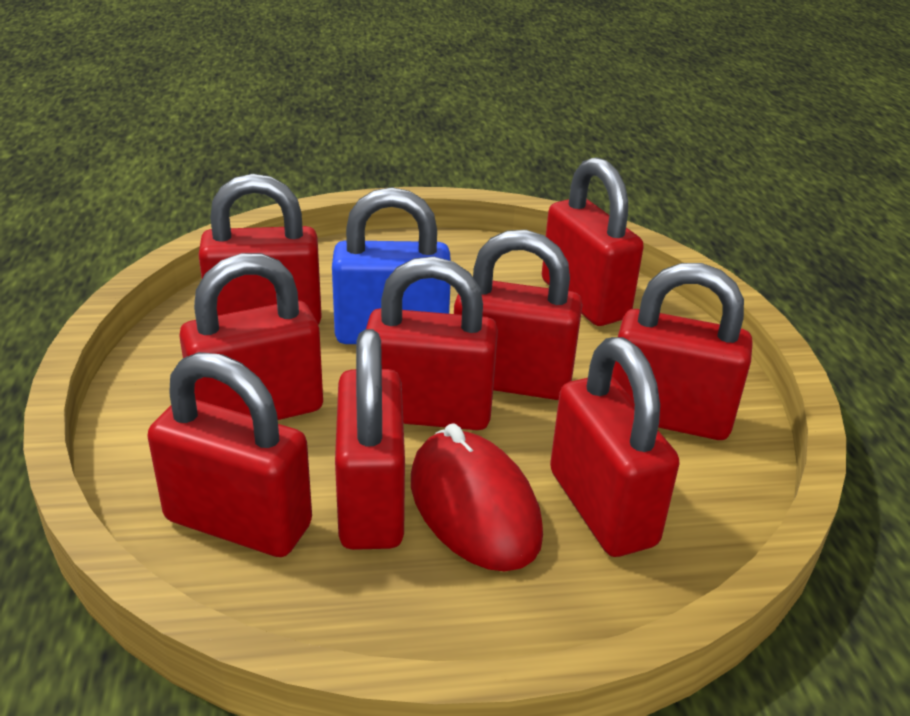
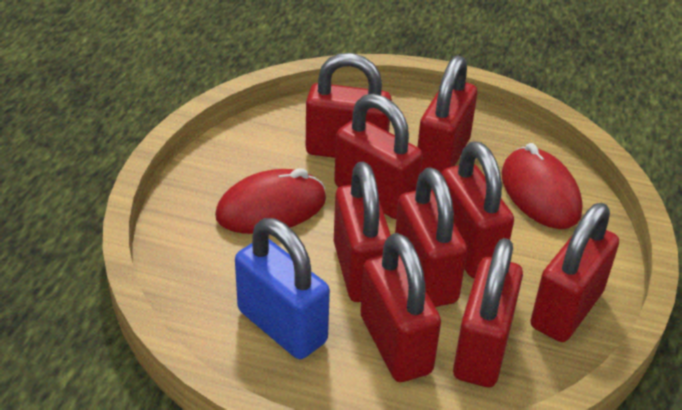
red mouse: [411,424,543,572] = 1 -> [215,168,326,234] [501,143,583,229] = 2

